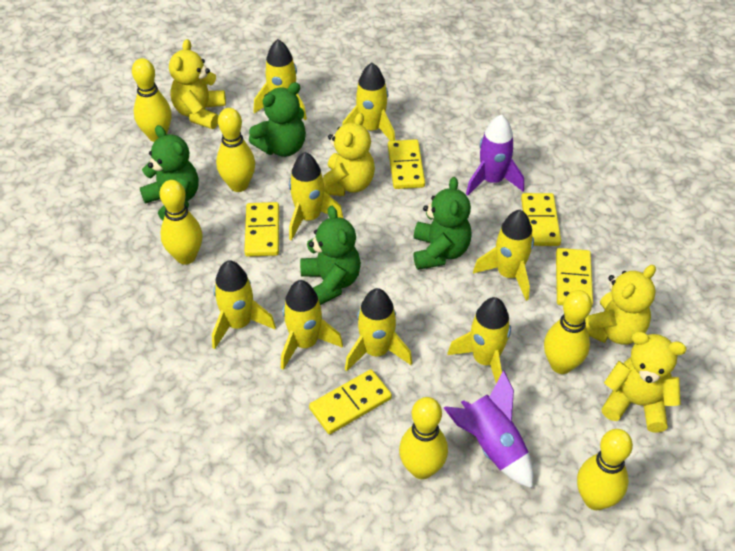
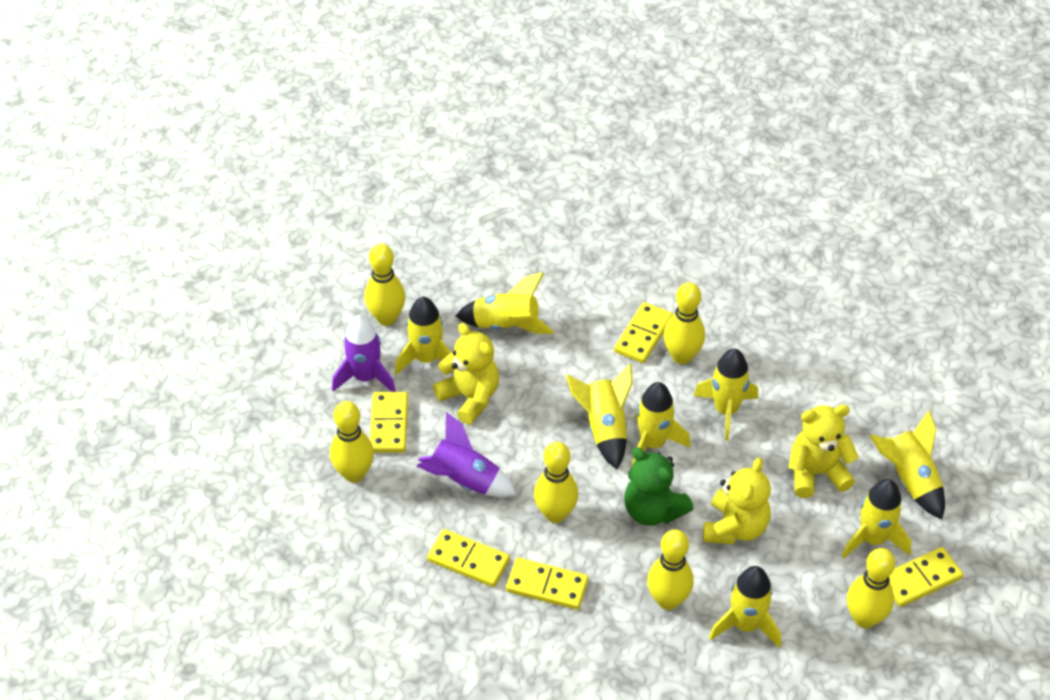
green teddy bear: [140,125,199,220] [249,82,306,157] [300,206,361,305] [413,177,472,270] = 4 -> [624,447,693,526] = 1
yellow teddy bear: [169,39,226,129] [323,113,375,196] [585,265,656,345] [601,331,686,433] = 4 -> [433,323,499,425] [703,458,771,544] [788,405,859,498] = 3

